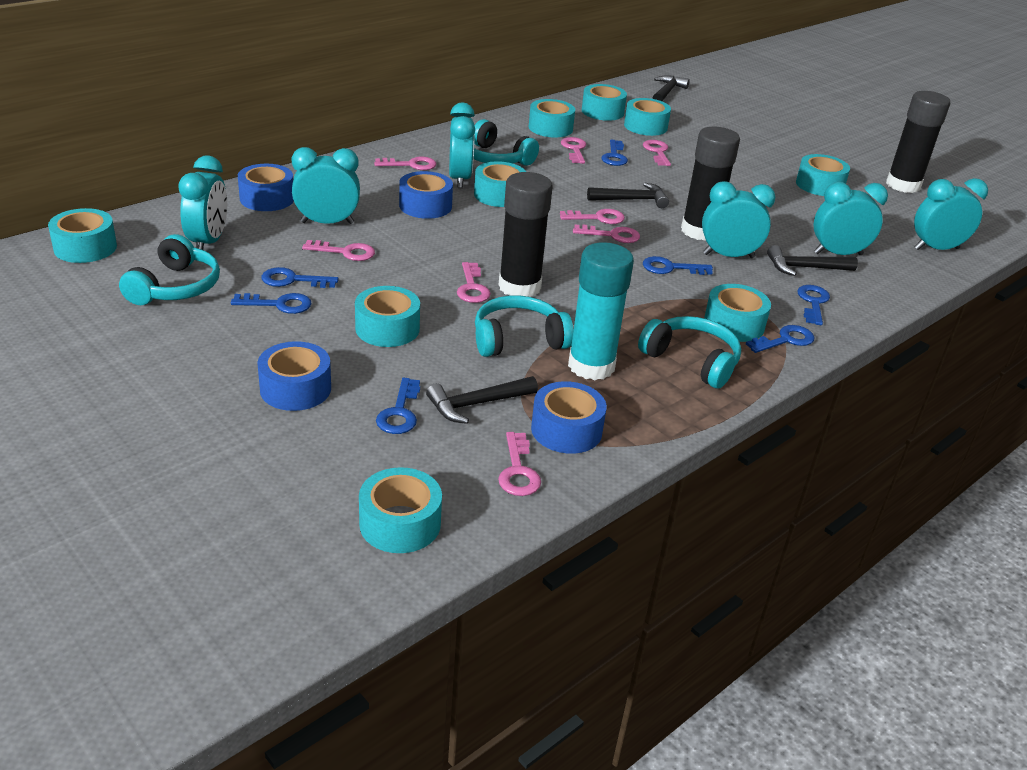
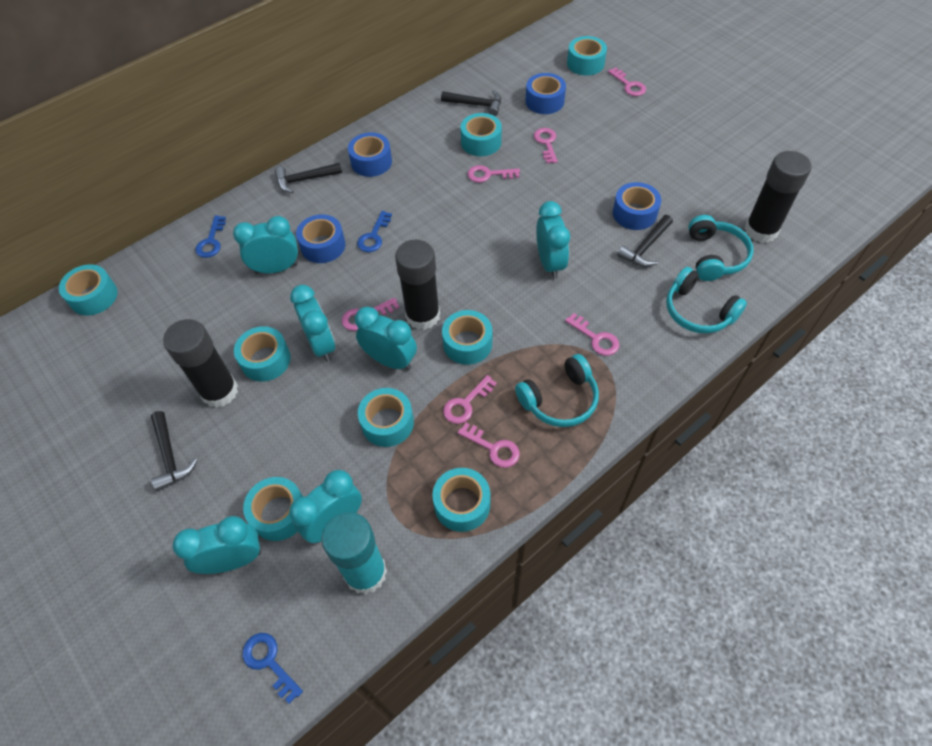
blue key: [231,293,312,314] [262,267,339,288] [376,378,420,434] [602,140,628,166] [643,256,713,275] [746,325,814,353] [797,285,830,325] = 7 -> [195,215,226,258] [242,633,303,704] [357,211,392,252] = 3
pink key: [302,240,375,261] [374,157,436,170] [457,262,491,303] [498,432,541,496] [560,209,625,224] [561,137,586,164] [573,225,640,243] [643,140,671,166] = 8 -> [342,298,400,331] [443,375,497,424] [458,423,520,468] [467,165,520,183] [534,128,558,164] [565,313,619,356] [608,68,646,96] = 7
turquoise headphones: [119,234,220,305] [474,119,539,166] [475,295,574,357] [638,316,741,389] = 4 -> [515,354,599,427] [666,267,747,333] [688,215,754,281] = 3
turquoise tape: [48,208,117,263] [355,286,420,347] [359,467,442,553] [474,161,526,207] [529,99,575,137] [582,84,627,121] [624,98,671,136] [704,284,771,342] [796,154,850,196] = 9 -> [59,264,118,315] [234,326,291,382] [243,477,303,541] [358,388,414,447] [432,468,490,532] [442,310,492,365] [460,113,502,156] [567,36,607,76] = 8

